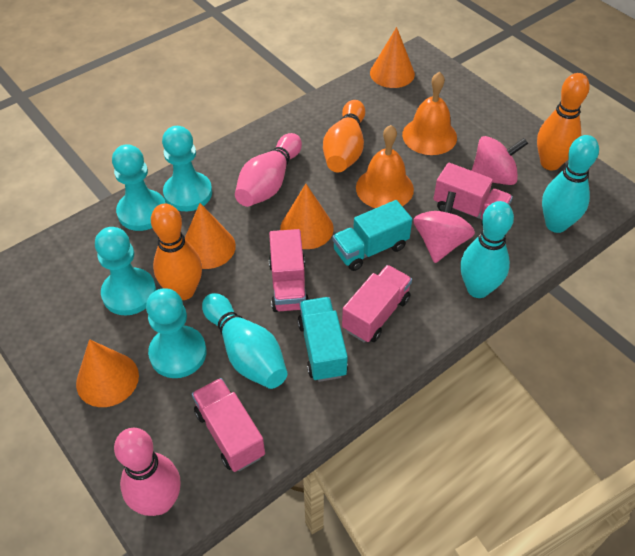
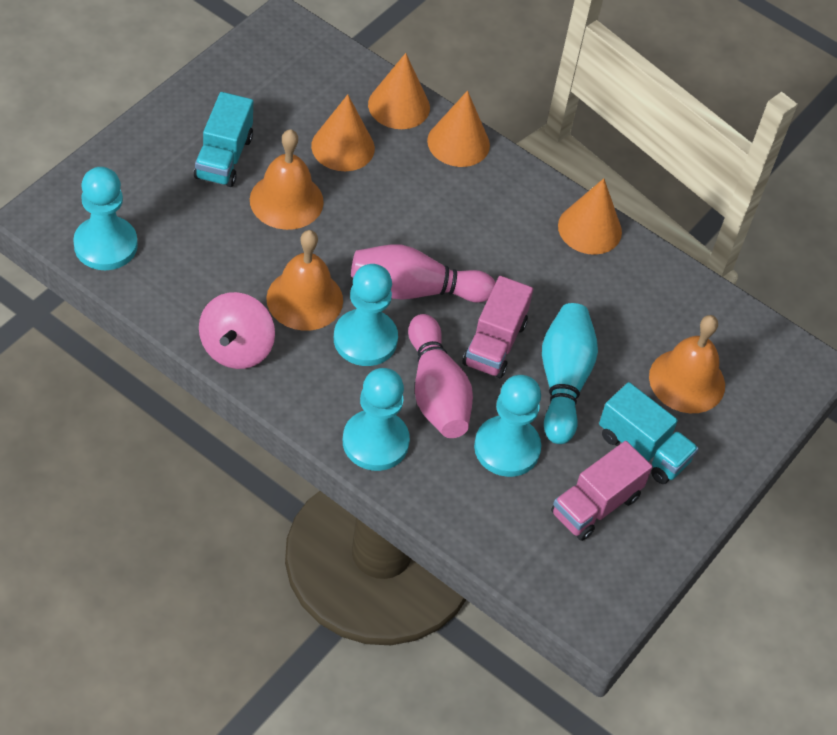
orange bell: [356,125,414,208] [402,72,457,155] = 2 -> [250,129,324,230] [266,230,343,331] [649,315,725,413] = 3
orange bowling pin: [151,204,202,300] [323,100,365,173] [537,73,590,170] = 3 -> none = 0
pink spinning top: [413,191,475,263] [472,136,528,185] = 2 -> [199,292,275,369] = 1
pink truck: [192,378,265,472] [269,229,309,312] [342,265,412,343] [433,163,513,226] = 4 -> [462,276,533,378] [551,441,652,541] = 2
turquoise bowling pin: [202,293,287,389] [460,201,514,298] [542,135,599,233] = 3 -> [542,303,598,444] = 1

